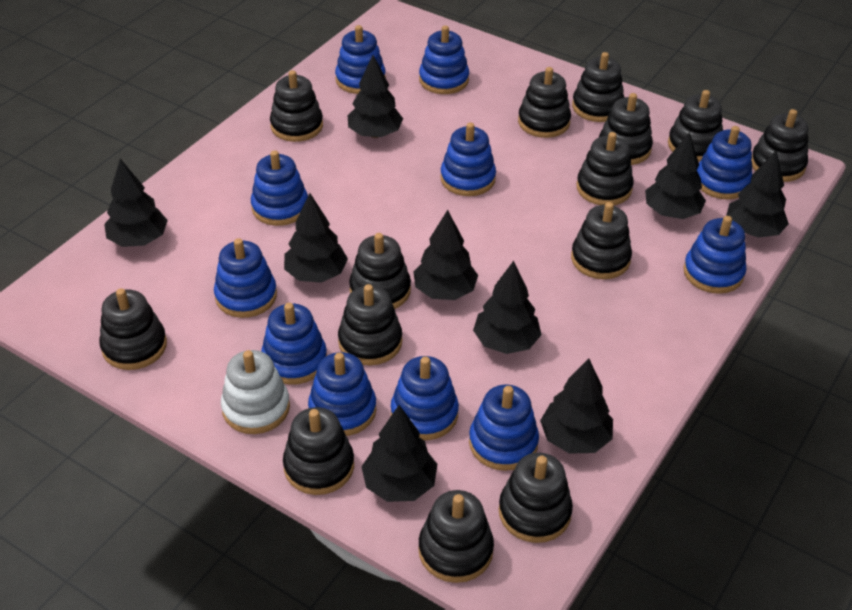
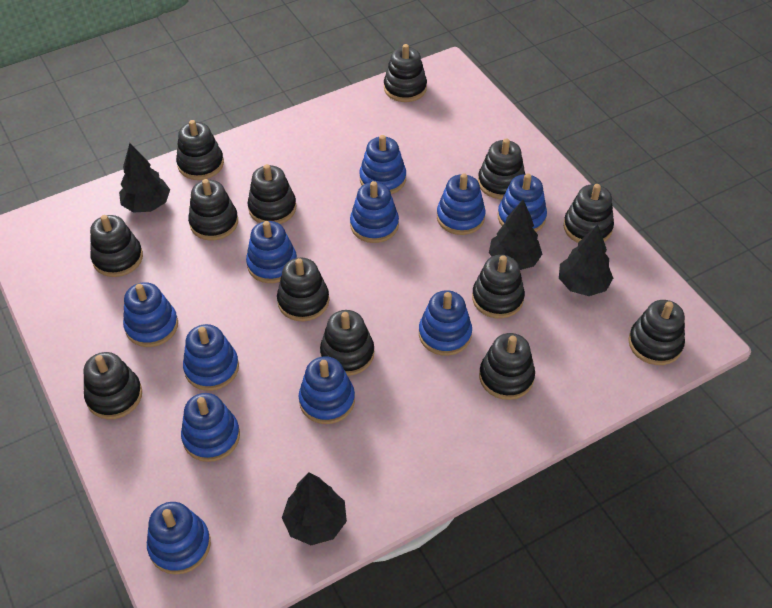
black stacking toy: [99,288,167,370] [270,70,323,142] [283,407,354,495] [338,284,402,365] [349,233,411,309] [418,490,494,583] [499,453,573,543] [518,67,571,138] [571,202,632,279] [572,52,624,122] [577,132,634,205] [599,93,653,165] [668,90,723,162] [751,109,808,182] = 14 -> [84,352,142,419] [90,215,143,277] [176,120,224,180] [188,179,238,241] [248,164,296,224] [277,258,329,321] [320,310,374,376] [384,44,427,102] [472,255,525,319] [478,138,525,199] [479,333,535,400] [563,184,614,243] [628,300,685,365] = 13
black tree: [104,159,168,247] [284,193,348,283] [347,55,403,138] [361,405,437,502] [413,210,478,300] [473,261,541,354] [540,358,613,454] [645,132,706,219] [726,150,789,238] = 9 -> [119,143,170,213] [282,472,347,545] [489,200,542,270] [559,224,613,296] = 4
white stacking toy: [221,350,290,434] = 1 -> none = 0

